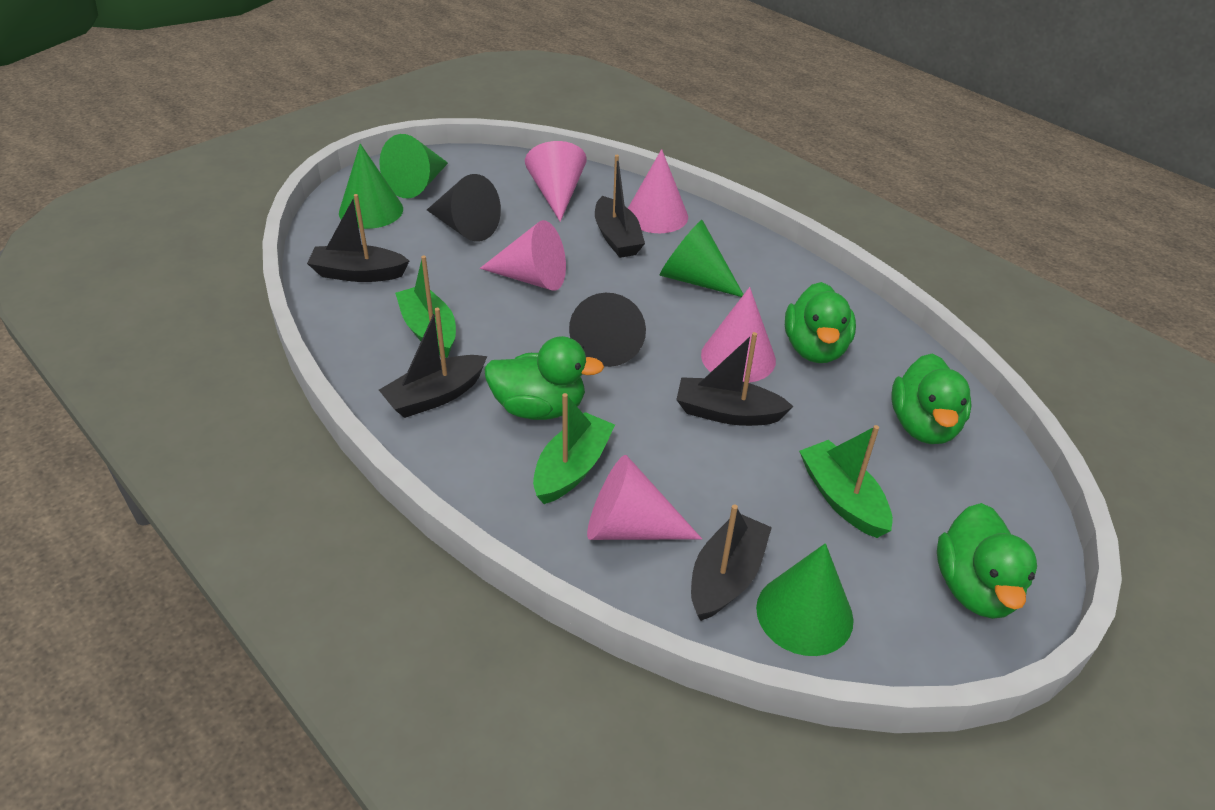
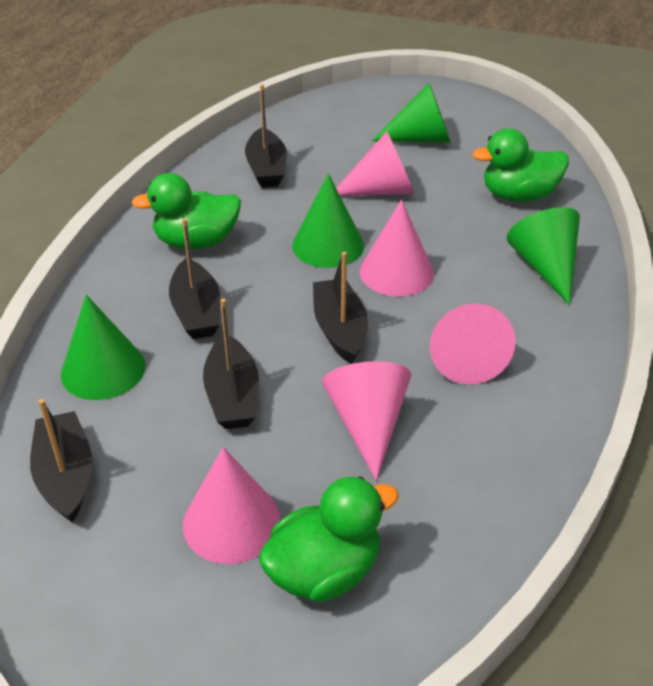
black cone: [427,174,501,242] [569,293,646,367] = 2 -> none = 0
green boat: [395,255,456,358] [533,393,615,504] [799,425,893,538] = 3 -> none = 0
green duck: [484,336,604,420] [785,282,856,363] [892,354,972,444] [937,503,1037,619] = 4 -> [131,173,241,249] [258,477,399,602] [473,128,569,202] = 3

